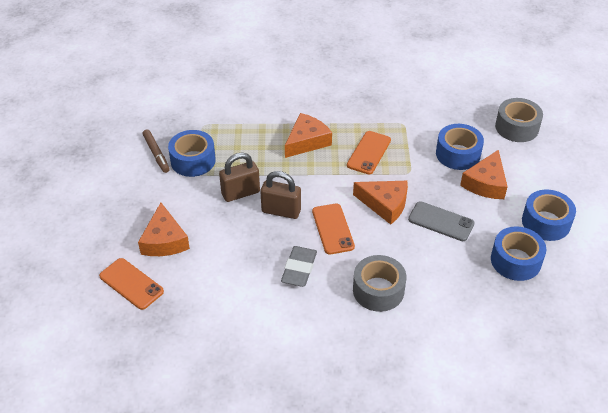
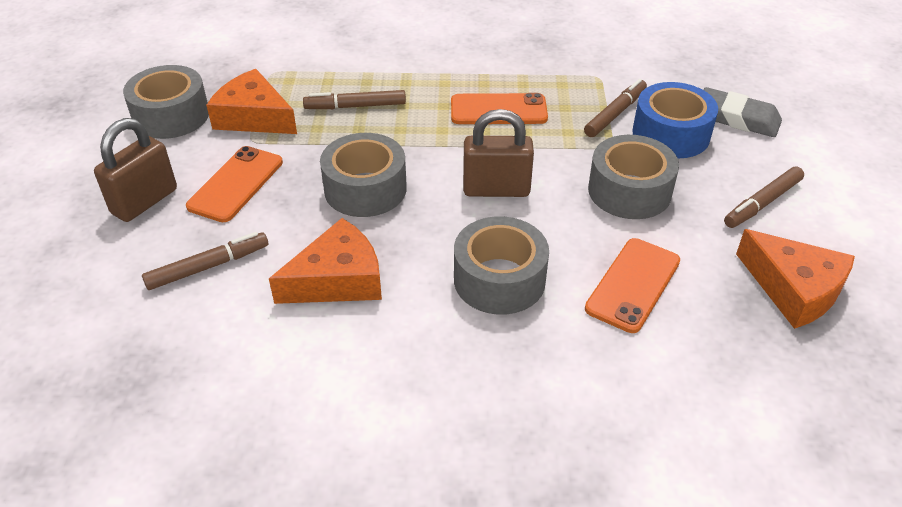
blue tape: [168,130,216,177] [436,124,484,170] [491,226,546,281] [522,190,576,241] = 4 -> [632,82,718,158] = 1
brown marker: [142,130,170,173] = 1 -> [142,232,268,290] [303,90,406,109] [584,79,647,137] [724,167,804,228] = 4
grey phone: [408,201,475,241] = 1 -> none = 0
grey tape: [353,255,406,312] [495,98,543,142] = 2 -> [123,65,209,139] [320,133,407,217] [454,216,549,315] [588,135,679,219] = 4
orange cheese: [138,203,190,256] [285,113,332,158] [353,181,408,225] [460,150,508,199] = 4 -> [206,69,297,134] [269,218,382,304] [736,229,855,329] = 3

